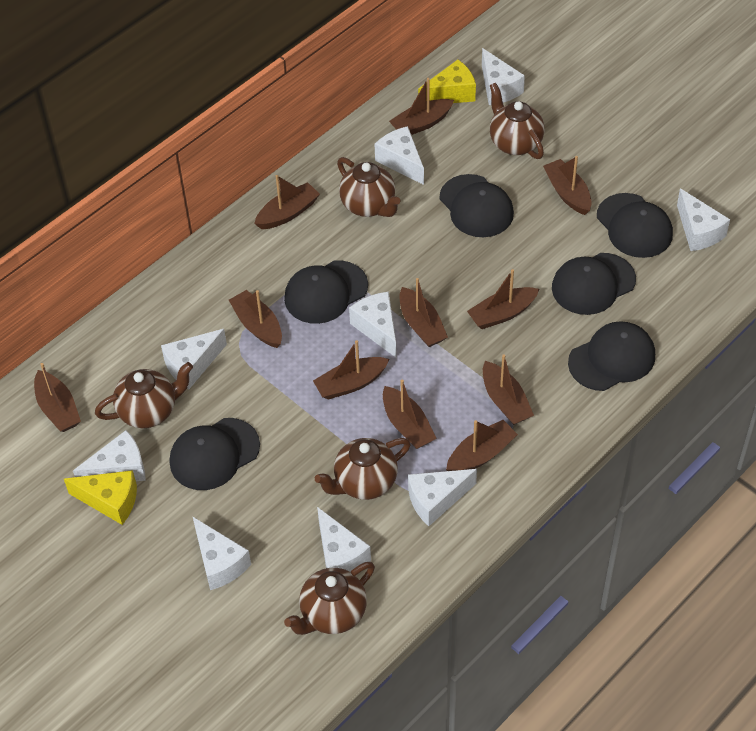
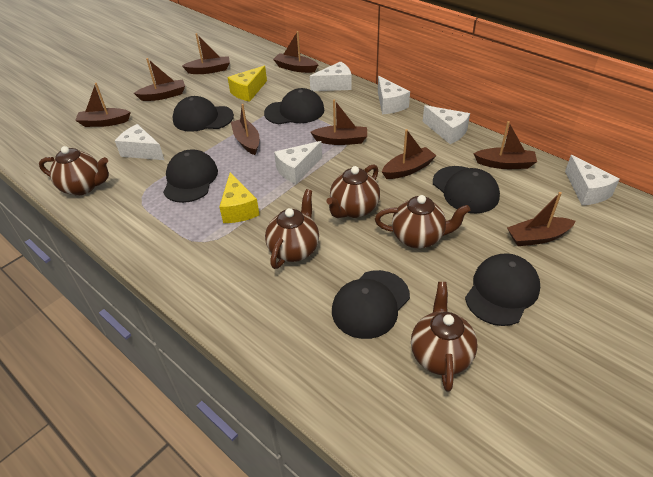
brown boat: [34,363,81,432] [229,290,282,348] [254,175,320,229] [313,340,389,400] [383,379,437,449] [389,78,454,135] [399,278,448,347] [446,420,518,471] [467,269,539,329] [483,354,534,425] [543,156,592,215] = 11 -> [75,83,131,127] [134,58,185,101] [182,33,230,74] [231,104,260,155] [273,31,318,73] [310,99,367,145] [382,129,437,179] [473,121,537,169] [507,192,575,246] = 9
white cheese: [73,430,146,481] [161,329,227,389] [192,516,251,590] [317,507,371,572] [349,291,397,358] [375,126,424,185] [408,469,477,526] [482,48,525,105] [677,188,730,251] = 9 -> [115,124,164,160] [274,141,322,184] [310,61,352,91] [378,76,410,114] [423,105,470,144] [565,155,620,205] = 6

